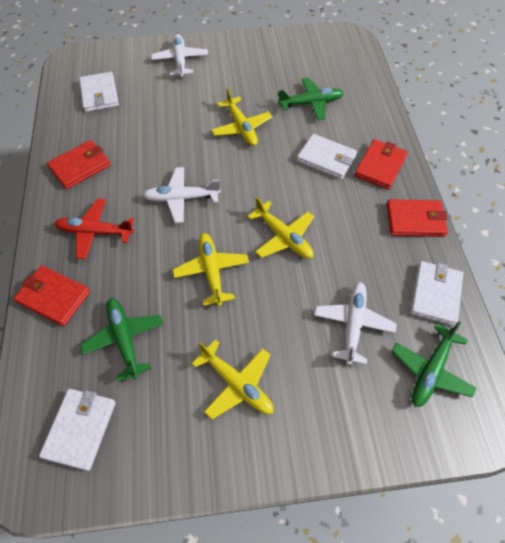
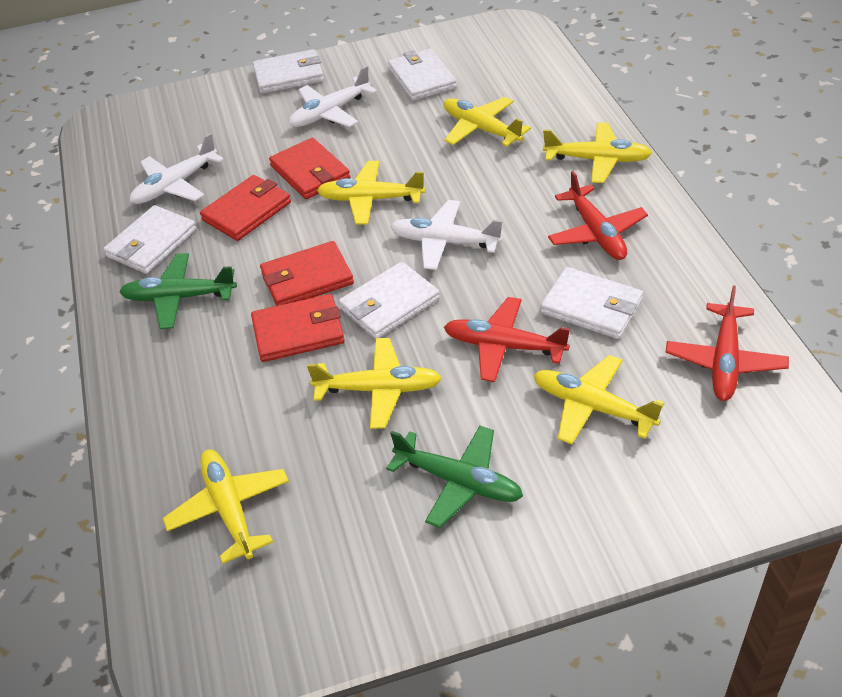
green plane: [80,298,163,382] [278,78,344,120] [392,322,476,407] = 3 -> [119,253,237,329] [386,426,523,528] = 2
red plane: [54,198,134,259] = 1 -> [444,297,570,382] [548,171,648,260] [665,286,789,401] = 3
white wallet: [39,389,116,471] [79,72,119,112] [297,134,357,180] [410,261,463,326] = 4 -> [104,205,197,274] [253,49,324,94] [339,262,440,339] [388,49,457,101] [541,267,643,339] = 5
yellow plane: [173,233,249,306] [192,339,274,419] [211,88,272,146] [248,197,314,259] = 4 -> [163,450,289,564] [307,338,442,429] [317,161,426,224] [444,97,531,147] [534,355,664,445] [543,122,652,183] = 6

